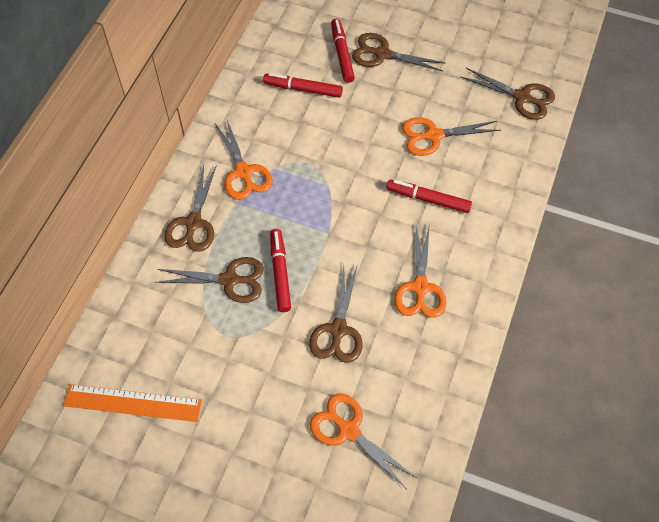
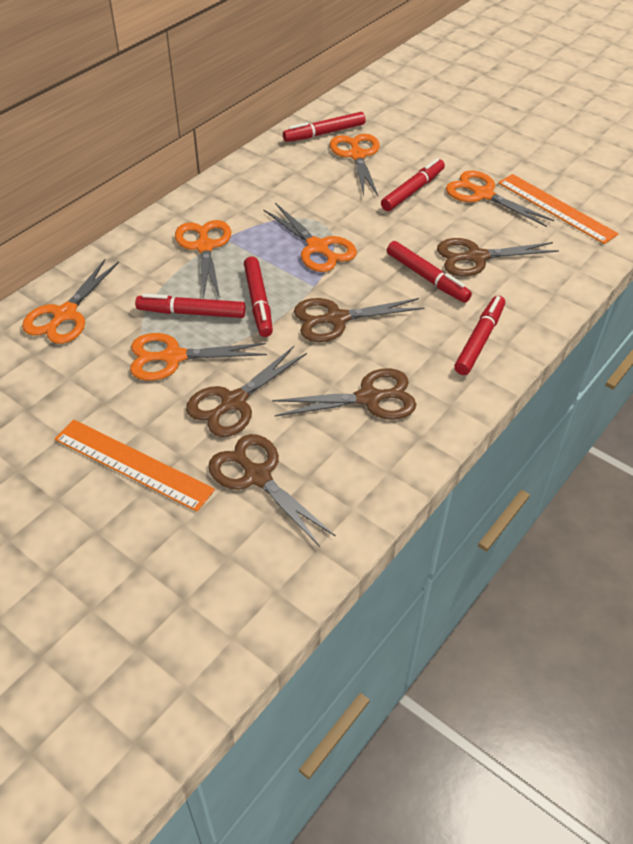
orange ruler: [64,384,202,422] = 1 -> [55,420,215,512] [498,174,619,244] = 2
orange scissors: [215,120,272,200] [310,393,416,488] [394,223,447,318] [402,117,501,156] = 4 -> [22,259,119,344] [130,333,267,381] [175,220,231,299] [263,203,357,272] [330,134,380,196] [446,171,554,227] = 6
red marker: [263,73,343,98] [270,229,291,312] [331,19,355,83] [386,179,472,213] = 4 -> [135,293,246,318] [244,257,273,337] [283,112,366,142] [381,158,445,211] [387,241,472,303] [454,296,505,375] = 6

